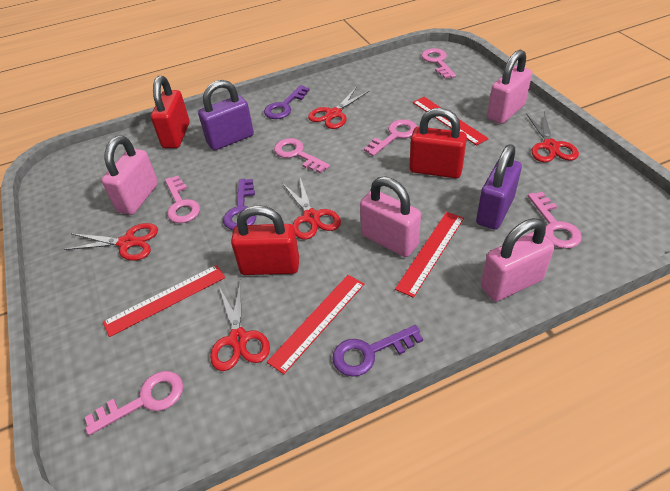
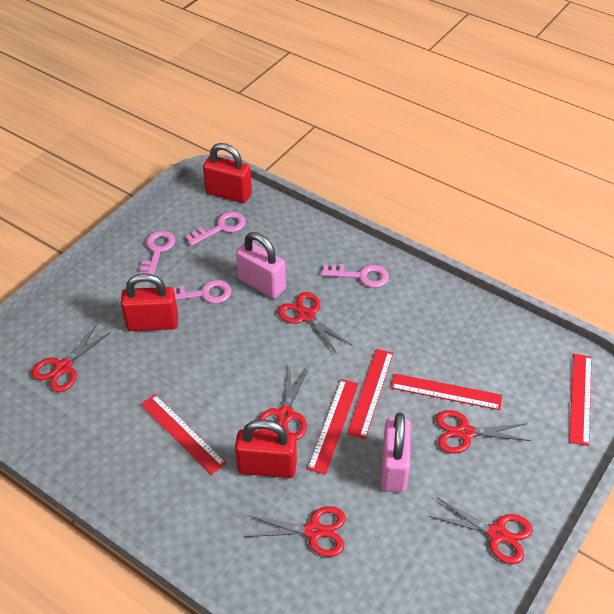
pink key: [85,371,183,435] [165,176,200,223] [274,138,330,173] [364,119,417,156] [421,48,456,79] [528,192,582,249] = 6 -> [140,231,175,275] [173,280,232,304] [185,212,246,246] [321,264,389,288] = 4
pink padlock: [102,136,158,215] [360,176,421,257] [481,218,554,301] [487,50,532,124] = 4 -> [236,232,286,299] [381,413,411,492] = 2
purple key: [223,179,256,230] [264,85,310,119] [332,325,423,377] = 3 -> none = 0
purple padlock: [198,80,254,150] [476,144,522,230] = 2 -> none = 0
red ruler: [103,265,225,337] [267,275,364,374] [395,212,464,298] [413,97,489,145] = 4 -> [141,394,226,475] [307,379,358,475] [347,349,393,439] [391,373,502,410] [569,354,592,446] = 5
red scissors: [64,223,158,261] [210,280,270,371] [282,178,341,240] [308,87,370,129] [526,112,579,162] = 5 -> [31,324,111,392] [244,506,346,557] [258,366,309,440] [278,292,352,354] [429,497,533,564] [436,410,531,453] = 6

